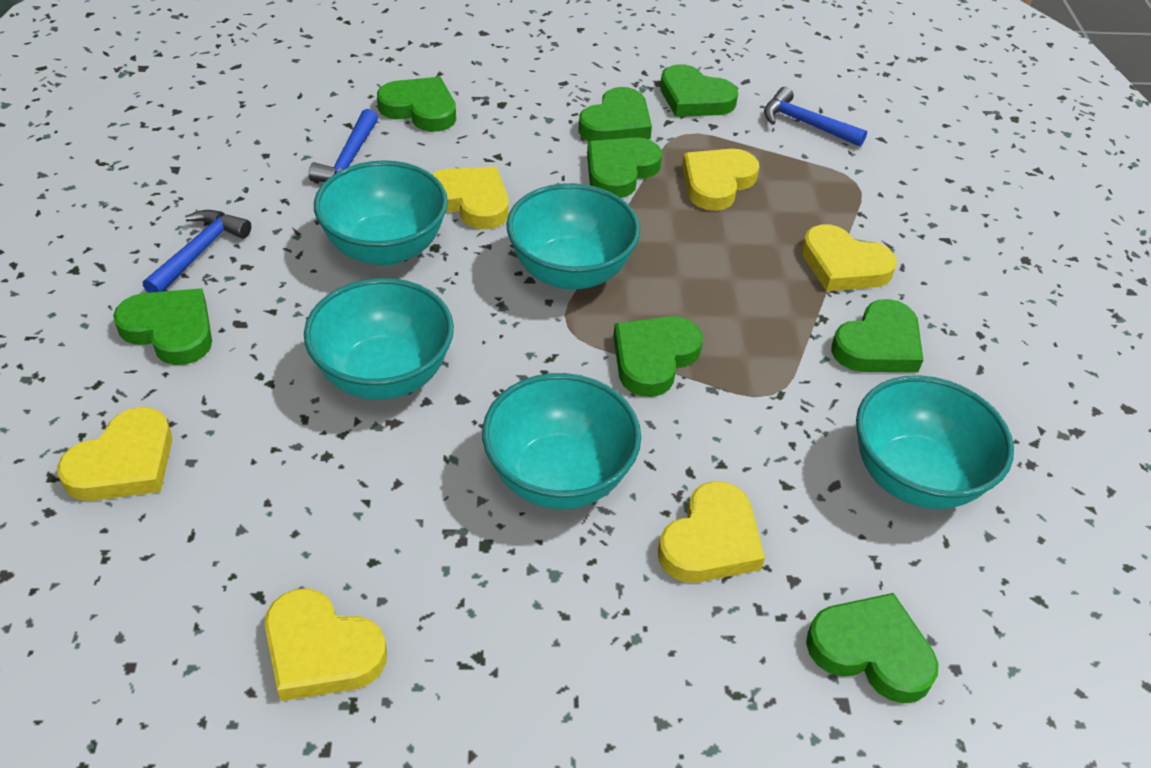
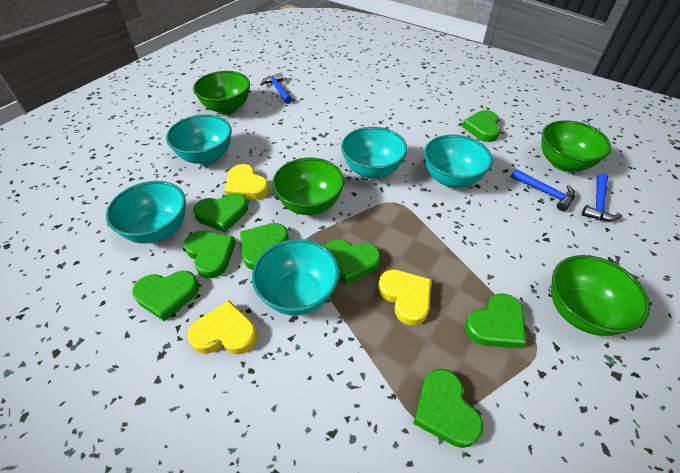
green bowl: none = 0 -> [193,71,250,115] [272,157,344,215] [541,120,612,172] [551,255,650,336] = 4
yellow heart: [57,407,172,501] [265,588,387,701] [432,167,509,229] [658,481,765,583] [682,149,759,211] [802,224,897,291] = 6 -> [188,300,257,354] [224,164,269,200] [378,270,431,325] = 3

